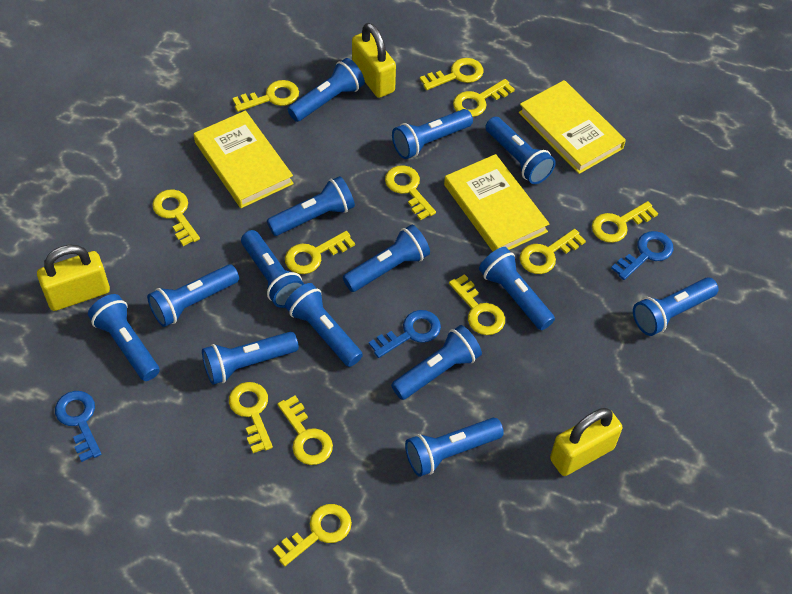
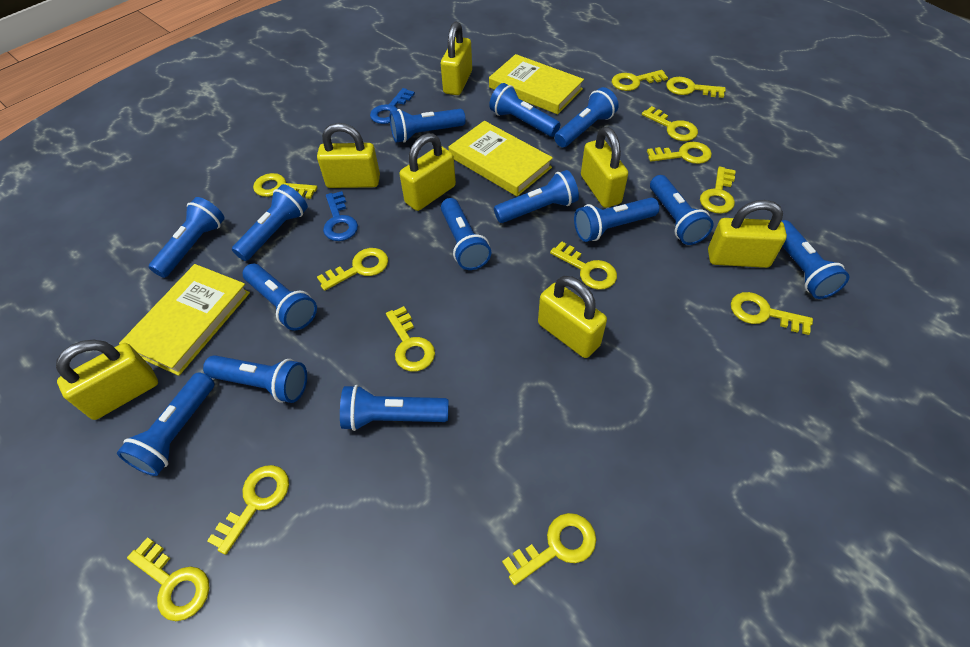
blue key: [55,391,101,462] [369,310,441,358] [611,231,673,280] = 3 -> [323,191,358,241] [370,88,415,124] = 2
yellow key: [152,189,200,246] [229,382,273,453] [233,80,299,112] [273,504,352,566] [277,396,333,465] [285,231,355,274] [385,165,436,220] [420,58,484,90] [449,274,505,335] [453,79,515,117] [519,229,586,274] [592,201,658,243] = 12 -> [127,537,209,621] [207,465,289,555] [253,173,317,199] [317,248,388,291] [386,306,435,371] [502,513,596,586] [550,241,617,290] [612,70,668,91] [642,106,698,141] [647,142,712,164] [666,77,726,98] [700,166,736,214] [731,292,813,335] = 13
yellow padlock: [37,244,110,311] [352,23,396,98] [550,408,623,476] = 3 -> [56,340,158,420] [317,123,380,188] [400,133,456,211] [441,22,472,95] [538,276,607,358] [581,127,628,208] [708,200,787,268] = 7

